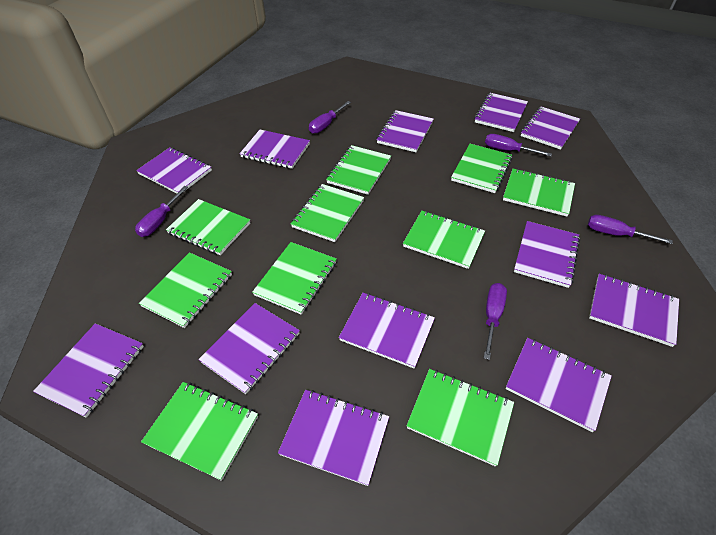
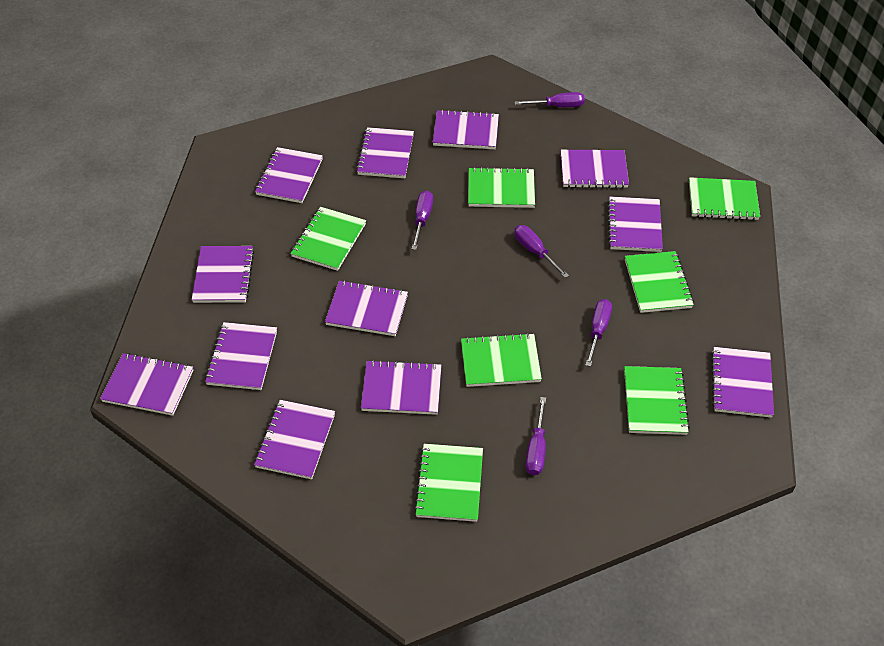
green notebook: [139,252,232,328] [141,382,258,481] [166,199,250,255] [252,242,337,315] [291,184,364,242] [326,145,391,195] [403,211,485,269] [407,369,514,467] [451,144,512,193] [503,169,575,217] = 10 -> [290,207,366,271] [414,444,483,522] [461,333,542,387] [468,167,535,208] [624,366,690,435] [625,251,694,313] [689,177,760,220] = 7

